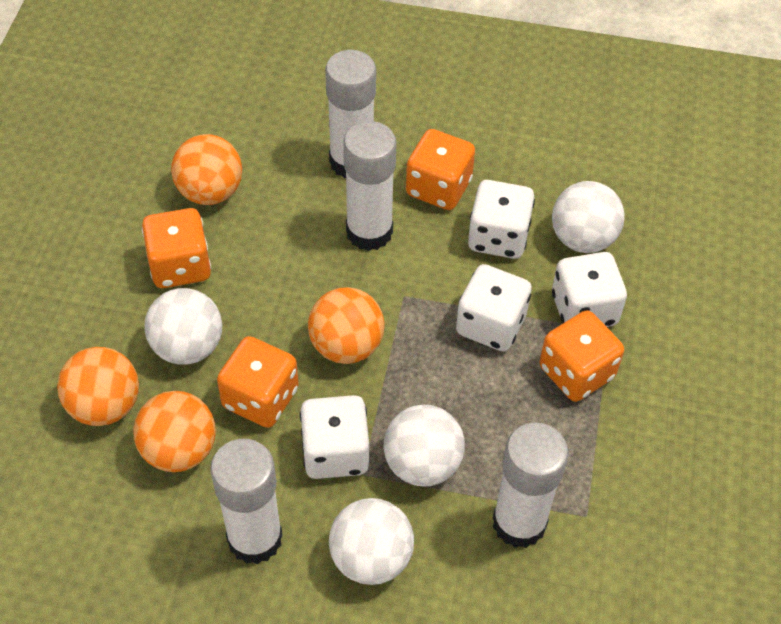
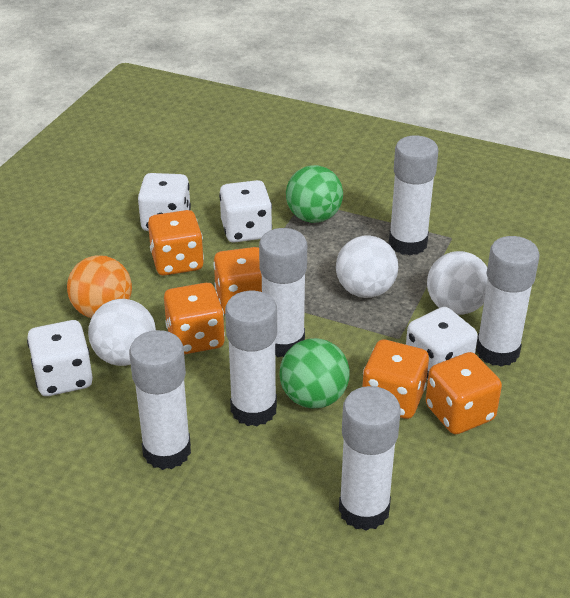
green ball: none = 0 -> [279,338,350,409] [286,165,343,223] = 2
orange ball: [57,347,139,426] [133,391,216,472] [171,134,242,205] [308,287,385,364] = 4 -> [67,255,132,318] = 1
orange dice: [142,208,211,288] [217,336,299,428] [406,129,475,210] [540,310,624,402] = 4 -> [148,210,204,275] [164,283,225,354] [213,247,262,314] [363,339,429,419] [426,352,502,434] = 5
white ball: [144,288,222,365] [329,498,414,585] [384,405,465,487] [552,181,625,253] = 4 -> [88,299,156,366] [336,235,398,298] [427,251,488,315] = 3
white glue stick: [210,439,283,564] [325,50,376,178] [343,121,397,251] [493,422,568,548] = 4 -> [129,330,191,470] [225,291,277,426] [259,228,307,357] [339,386,401,531] [389,136,439,255] [476,236,540,367] = 6

